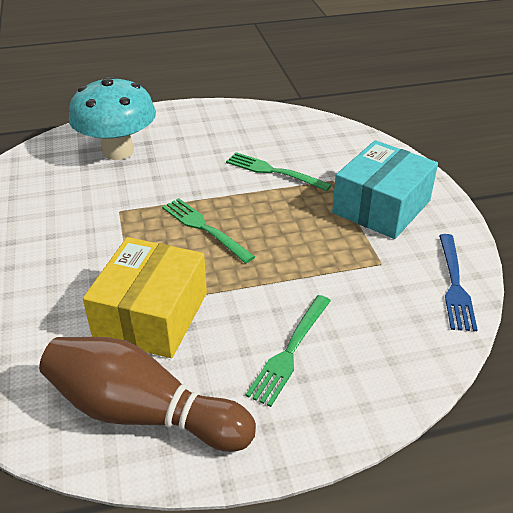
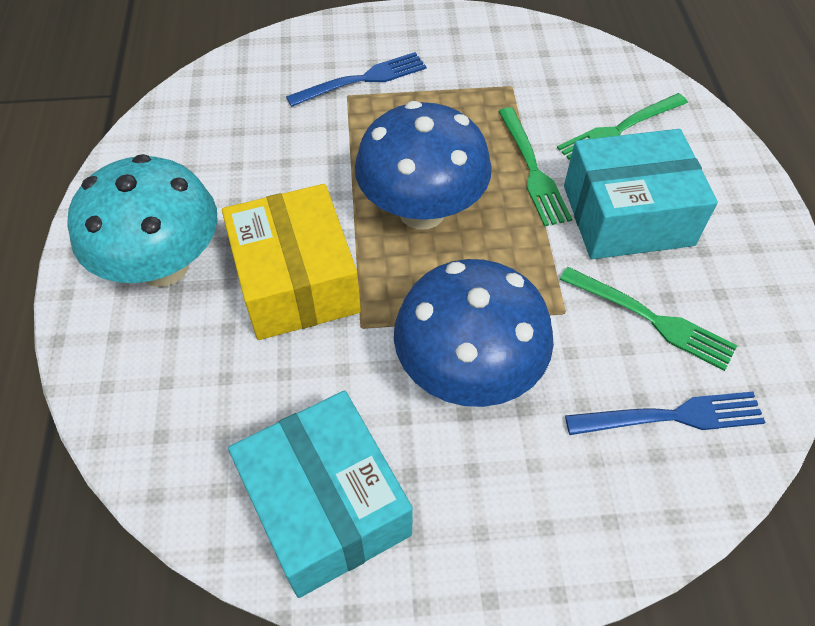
blue fork: [439,234,478,331] = 1 -> [286,52,427,107] [565,392,765,435] = 2
blue mushroom: none = 0 -> [355,101,492,230] [394,259,554,407] = 2
brown bowling pin: [39,337,256,452] = 1 -> none = 0
turquoise box: [332,140,438,239] = 1 -> [228,391,413,598] [564,129,718,259] = 2

